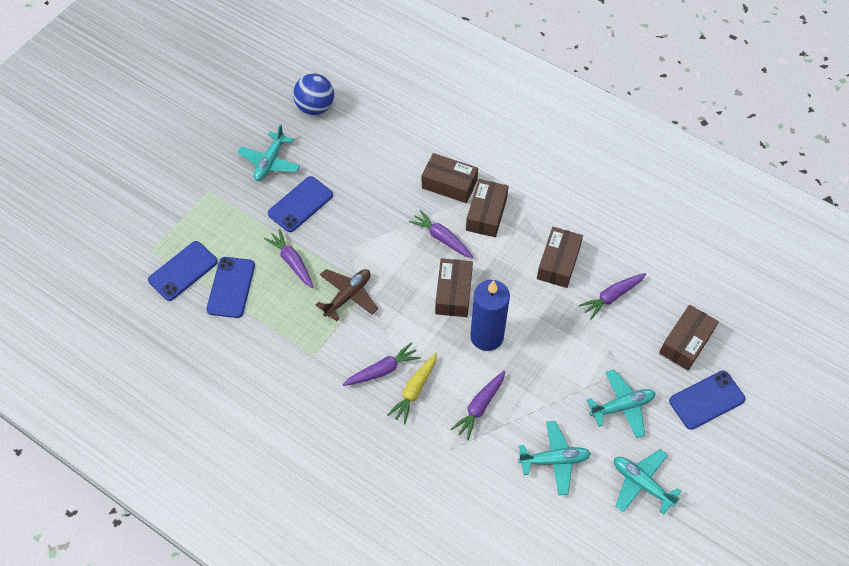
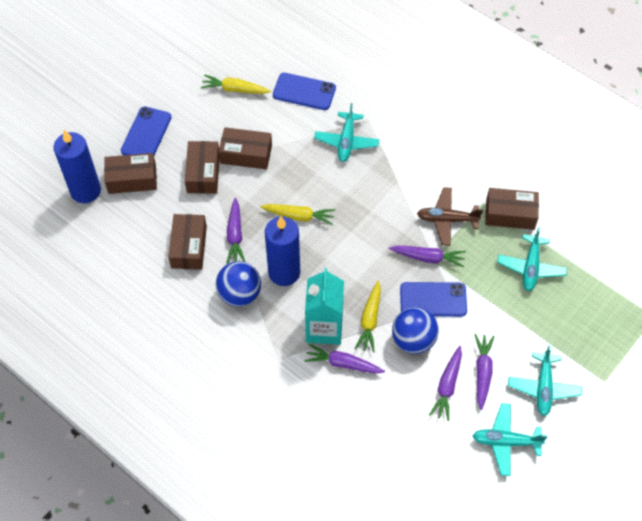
blue ball: [293,73,334,115] = 1 -> [216,261,261,307] [392,307,439,354] = 2
blue candle: [470,280,510,351] = 1 -> [53,130,101,203] [265,216,300,286] = 2
blue phone: [148,241,218,301] [206,257,255,318] [268,176,333,232] [669,370,746,430] = 4 -> [121,106,172,155] [273,73,336,110] [400,282,467,317] = 3
turquoise carton: none = 0 -> [305,268,344,345] = 1
yellow carrot: [387,353,437,424] = 1 -> [201,74,271,94] [260,204,336,225] [355,281,381,352] = 3

